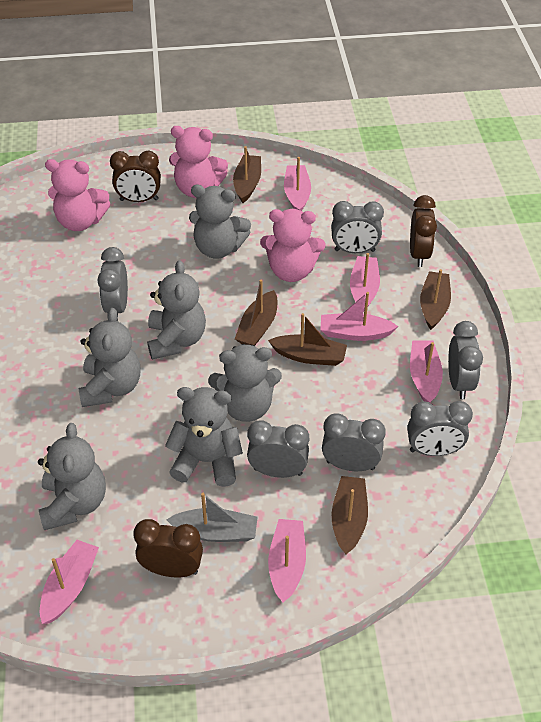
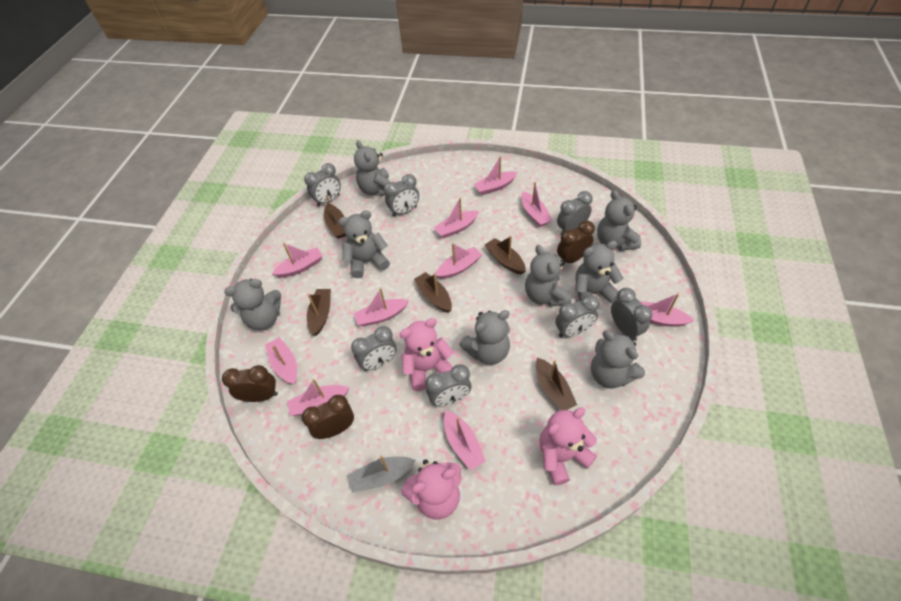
grey clock: [97,247,128,321] [247,421,309,478] [322,413,386,471] [331,201,384,253] [407,401,473,456] [448,321,483,399] = 6 -> [304,163,341,207] [351,326,397,371] [384,174,419,217] [425,364,471,407] [555,295,600,337] [557,191,593,235] [611,288,652,341] = 7
grey teddy bear: [38,423,106,530] [79,308,140,407] [147,260,206,360] [165,387,243,487] [189,185,251,259] [208,344,282,422] = 6 -> [224,279,281,330] [338,210,390,278] [354,140,395,196] [459,310,510,365] [525,245,571,307] [575,241,623,304] [591,330,645,389] [597,190,641,251] = 8
pink boat: [40,540,99,624] [268,519,306,602] [284,157,311,211] [320,292,398,341] [350,253,380,312] [410,340,443,403] = 6 -> [265,337,297,384] [272,243,323,278] [287,379,349,416] [354,288,409,326] [434,198,479,238] [436,243,482,279] [444,411,486,470] [473,156,517,195] [521,182,552,227] [640,293,694,327] = 10

